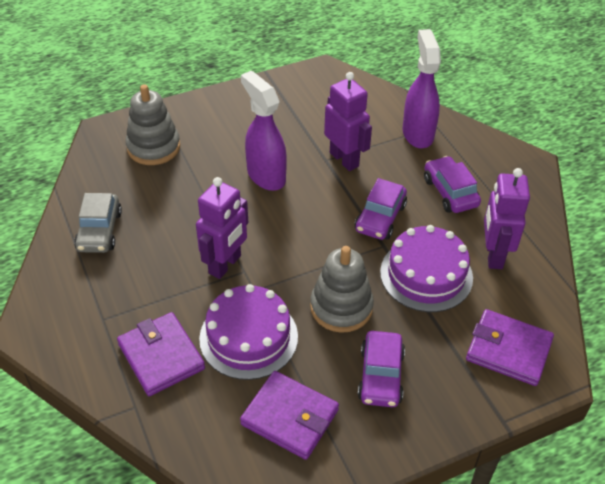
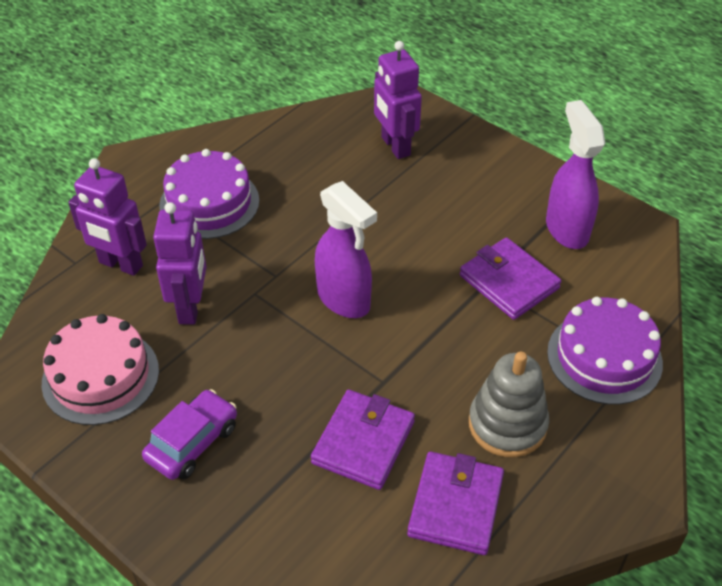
grey car: [74,193,122,253] = 1 -> none = 0
grey stacking toy: [126,84,180,165] [310,246,374,333] = 2 -> [469,352,549,458] = 1
pink cake: none = 0 -> [41,314,159,425] = 1
purple car: [355,178,407,240] [358,331,405,407] [424,156,481,213] = 3 -> [142,389,237,480] = 1

